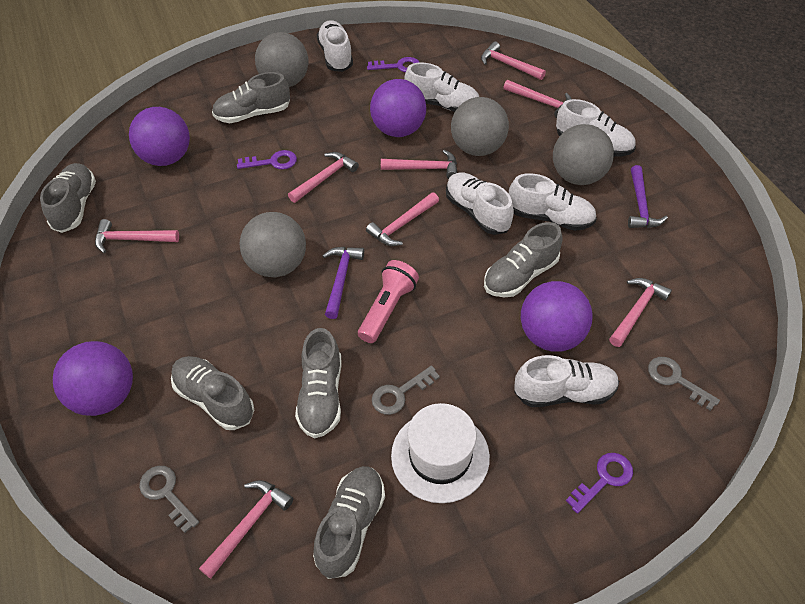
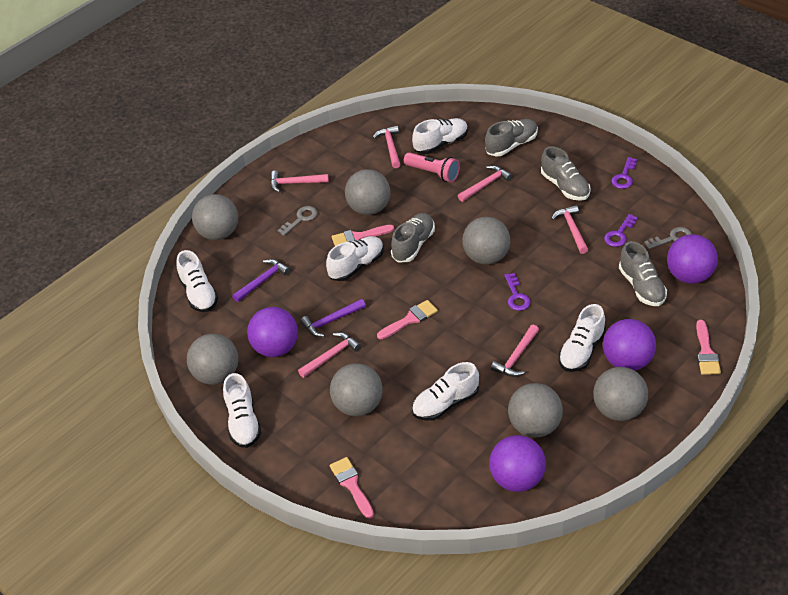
grey ball: [240,212,306,278] [255,32,309,87] [451,97,509,156] [553,124,614,185] = 4 -> [187,333,239,385] [192,194,238,240] [330,363,383,416] [345,169,390,215] [462,217,510,265] [508,383,563,438] [593,367,648,421] = 7
grey key: [139,466,199,533] [372,366,440,415] [648,357,720,411] = 3 -> [277,206,317,236] [644,227,692,249] = 2
grey shoe: [40,163,96,233] [171,356,254,430] [212,72,290,123] [295,328,341,438] [313,466,385,579] [484,222,563,297] = 6 -> [391,213,435,263] [485,119,538,157] [541,146,591,201] [619,241,667,306] = 4
pink brush: none = 0 -> [330,457,374,519] [332,225,394,246] [377,300,438,339] [696,320,721,375] = 4
pink hammer: [95,219,179,253] [199,480,293,579] [288,152,359,203] [366,192,439,246] [381,150,457,179] [481,41,546,80] [503,80,572,118] [609,278,672,347] = 8 -> [270,171,329,192] [298,332,361,378] [373,126,401,168] [458,165,513,202] [491,325,539,377] [551,205,588,254] = 6
white hat: [391,403,490,503] = 1 -> none = 0

